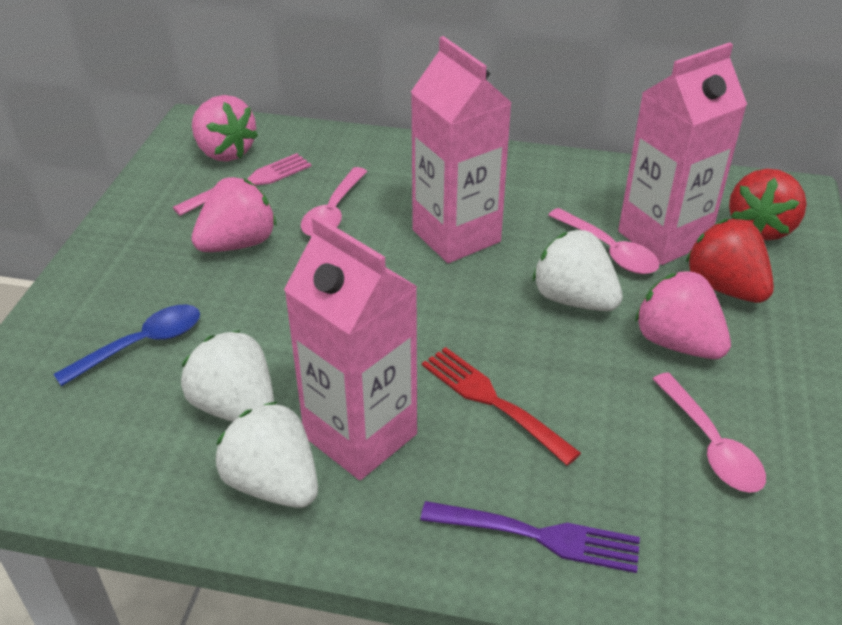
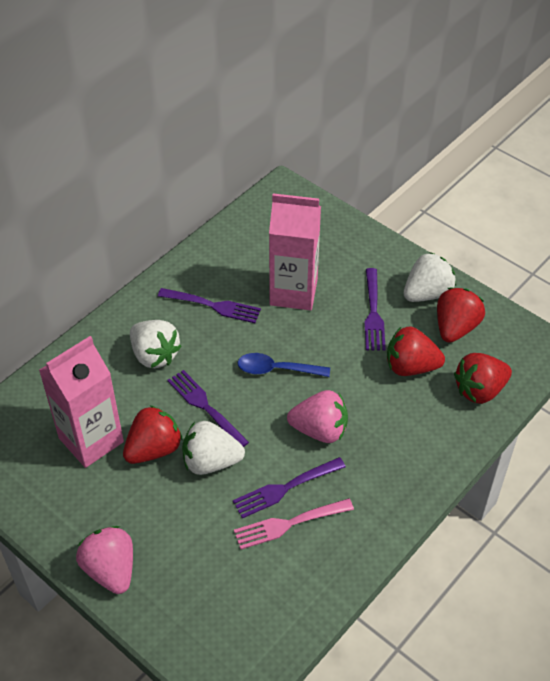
pink carton: [284,216,417,480] [411,36,512,263] [618,42,747,265] = 3 -> [39,336,124,468] [269,193,321,310] = 2
pink spoon: [301,167,367,236] [548,208,659,274] [653,373,766,493] = 3 -> none = 0
pink strawberry: [191,177,276,252] [192,95,258,162] [635,271,731,359] = 3 -> [76,526,133,594] [287,390,348,443] = 2
purple fork: [420,501,640,573] = 1 -> [158,288,261,323] [167,370,249,447] [233,457,346,518] [364,268,386,351] = 4
red fork: [422,347,581,466] = 1 -> none = 0
red strawberry: [686,218,774,303] [729,169,807,241] = 2 -> [123,405,183,464] [387,326,445,376] [437,288,485,343] [454,353,512,404] = 4

